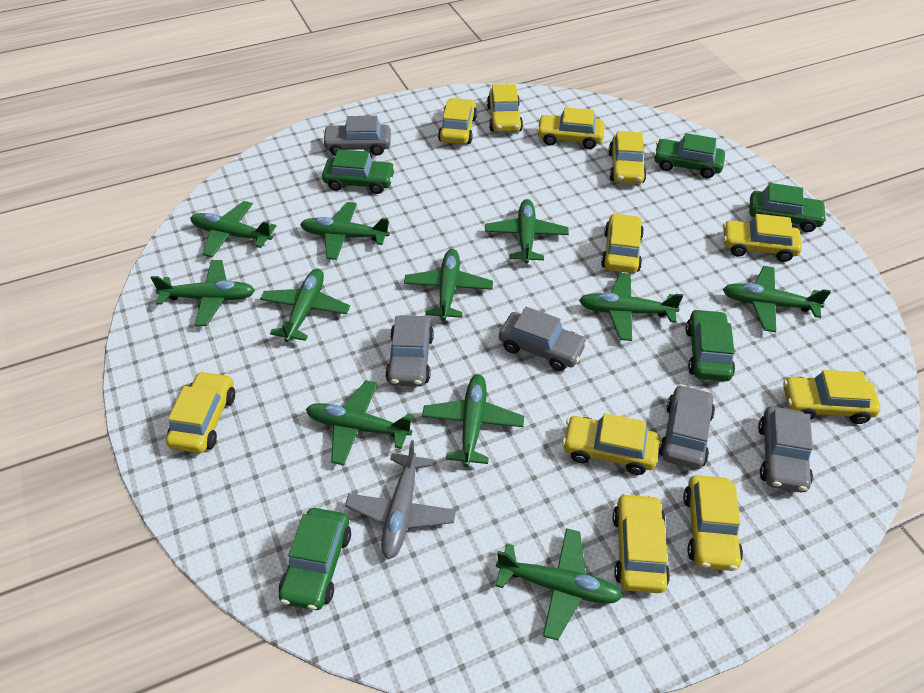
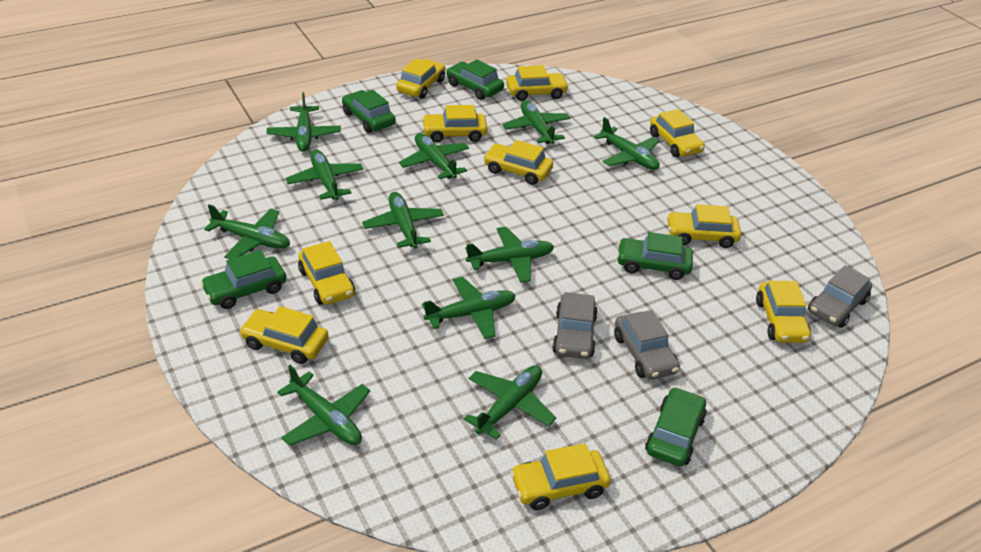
grey car: [322,116,391,156] [385,315,434,387] [499,307,588,371] [659,385,715,469] [758,406,813,492] = 5 -> [552,292,598,359] [614,310,680,380] [808,265,872,328] = 3
grey plane: [345,440,456,559] = 1 -> none = 0
yellow car: [166,371,235,453] [438,98,477,144] [487,84,523,132] [537,107,604,149] [562,413,659,475] [601,213,644,273] [609,131,647,184] [613,493,670,593] [683,475,743,571] [723,214,802,262] [783,370,881,424] = 11 -> [239,306,328,364] [298,241,355,305] [396,58,445,99] [422,105,487,142] [483,140,553,185] [506,65,569,101] [510,443,611,510] [650,109,705,157] [667,204,741,248] [756,281,811,343] = 10

